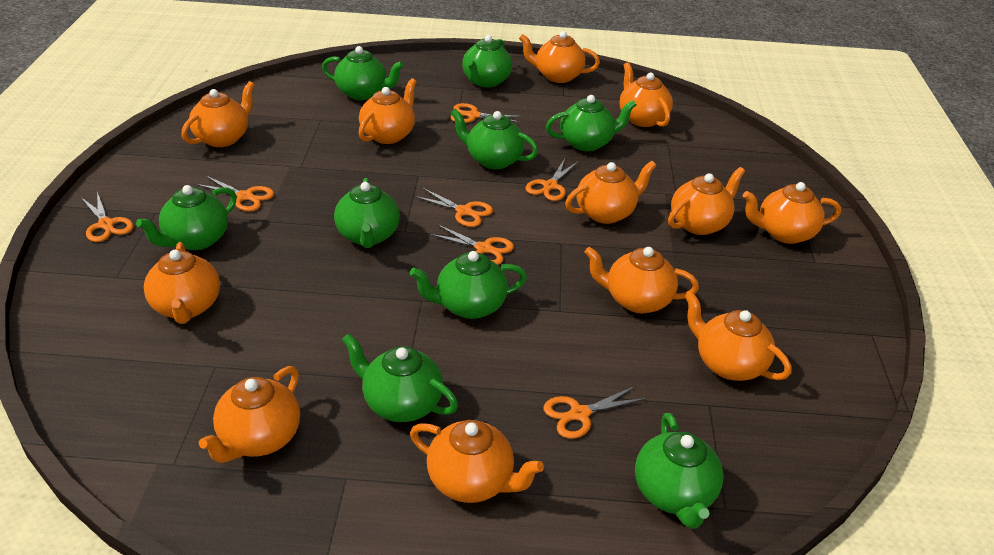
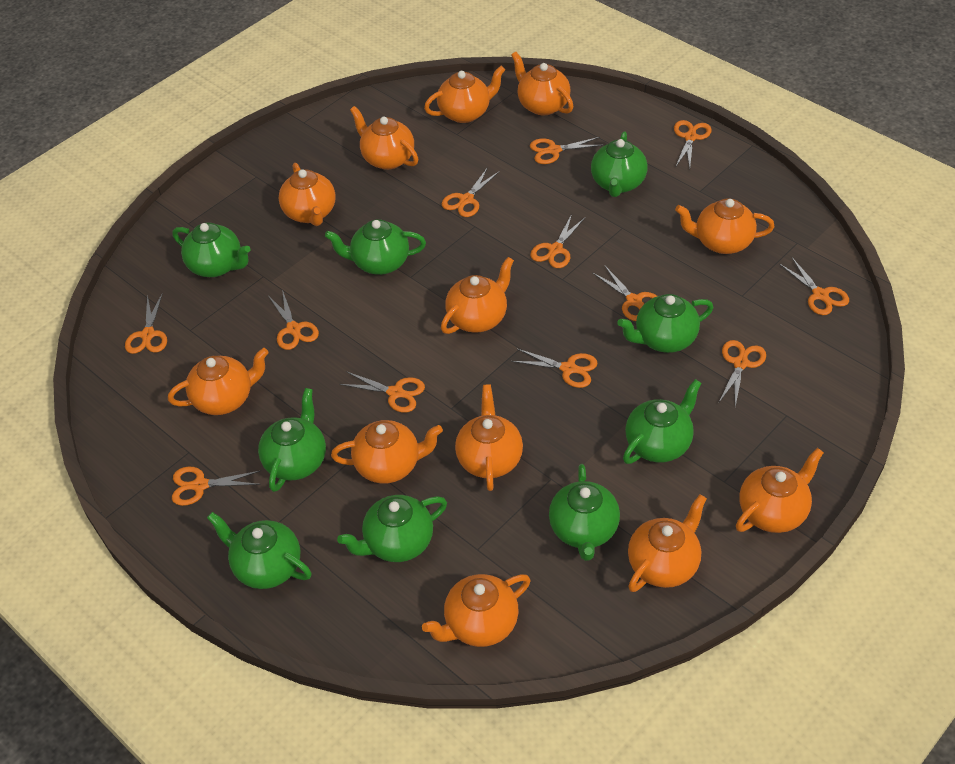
orange scissors: [81,192,134,242] [195,176,274,211] [414,188,493,227] [429,224,514,265] [450,103,522,123] [525,159,579,201] [543,386,647,439] = 7 -> [125,293,167,354] [172,466,261,506] [269,290,319,350] [339,371,425,413] [442,167,500,217] [511,348,598,388] [530,137,604,164] [530,214,585,268] [593,265,657,321] [674,120,712,168] [719,340,766,407] [780,258,849,315] = 12

